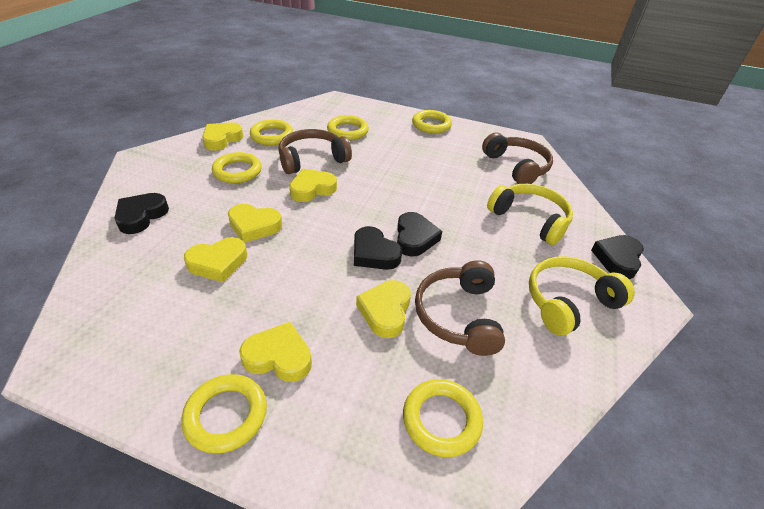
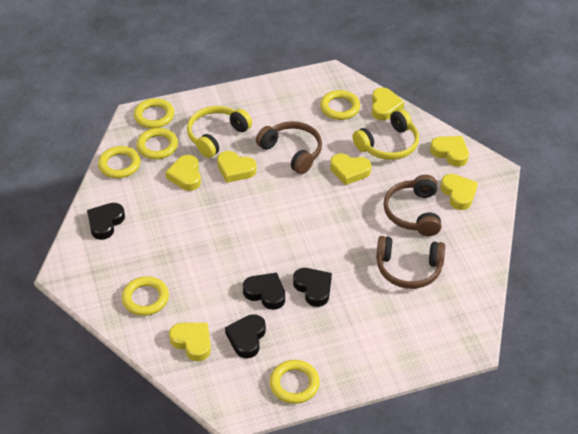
yellow heart: [184,237,247,282] [202,122,243,151] [228,204,282,243] [239,322,312,382] [289,169,337,202] [356,280,411,338] = 6 -> [165,155,201,191] [169,323,211,361] [217,151,257,183] [330,153,371,185] [372,88,404,120] [430,136,469,167] [440,174,478,210] = 7

